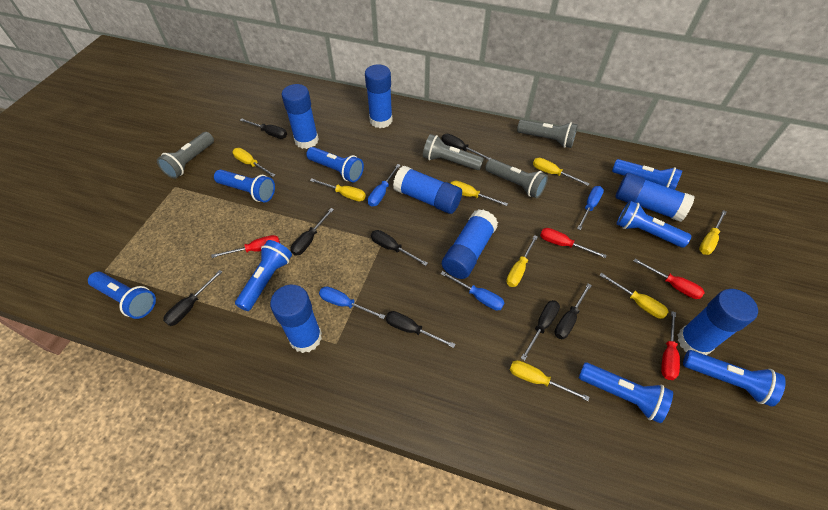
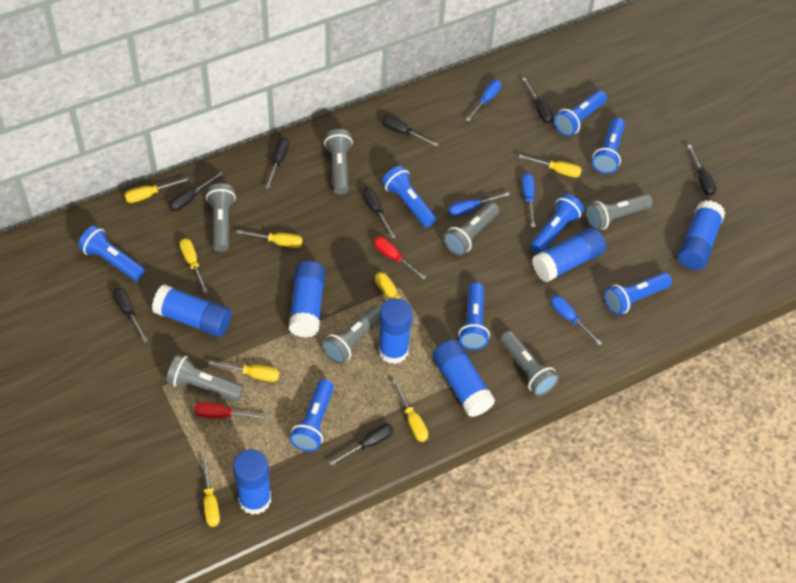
grey flashlight: [157,132,214,179] [423,134,484,170] [485,159,548,198] [517,120,578,148] = 4 -> [166,354,243,401] [206,183,236,252] [322,305,381,364] [324,129,353,195] [443,202,499,256] [500,331,559,396] [586,194,653,230] = 7
red screwdriver: [211,235,280,258] [540,228,607,258] [634,259,705,299] [661,311,680,380] = 4 -> [195,402,268,419] [374,237,426,280] = 2

